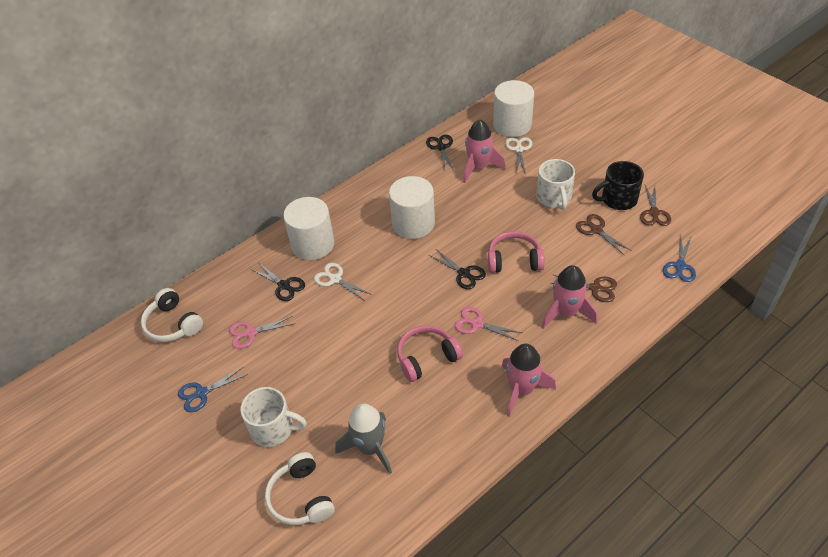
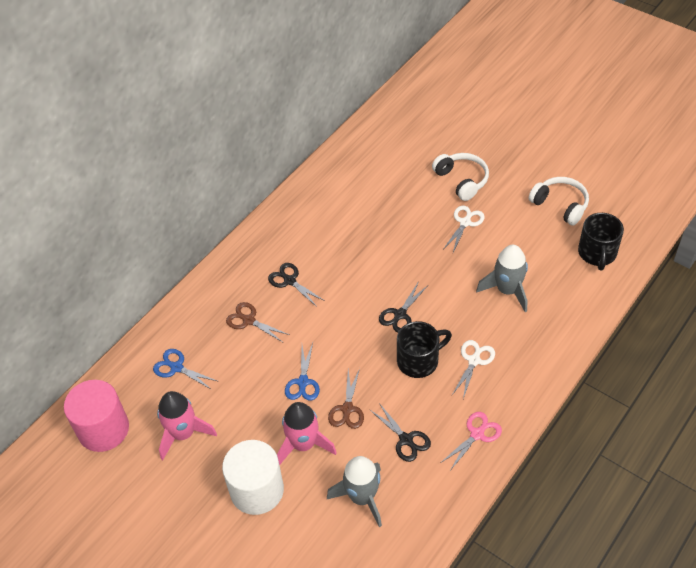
black mug: [592,161,644,210] = 1 -> [397,321,452,378] [578,213,624,271] = 2
brown scissors: [551,275,617,302] [576,214,631,255] [640,185,671,226] = 3 -> [226,302,289,342] [328,368,364,429] = 2
grey rocket: [335,404,392,474] = 1 -> [327,456,382,527] [476,245,528,312] = 2
pink cylinder: none = 0 -> [64,380,129,452] = 1
pink headphones: [397,325,463,382] [488,231,545,273] = 2 -> none = 0
pink rocket: [463,119,506,183] [501,344,556,417] [542,265,597,329] = 3 -> [157,391,217,460] [277,402,337,465] = 2
pink scissors: [229,316,296,349] [455,307,522,341] = 2 -> [442,412,502,471] = 1
white cylinder: [283,197,334,260] [389,176,435,239] [493,80,534,137] = 3 -> [222,440,284,515] = 1
white mug: [241,387,307,447] [536,159,575,210] = 2 -> none = 0

